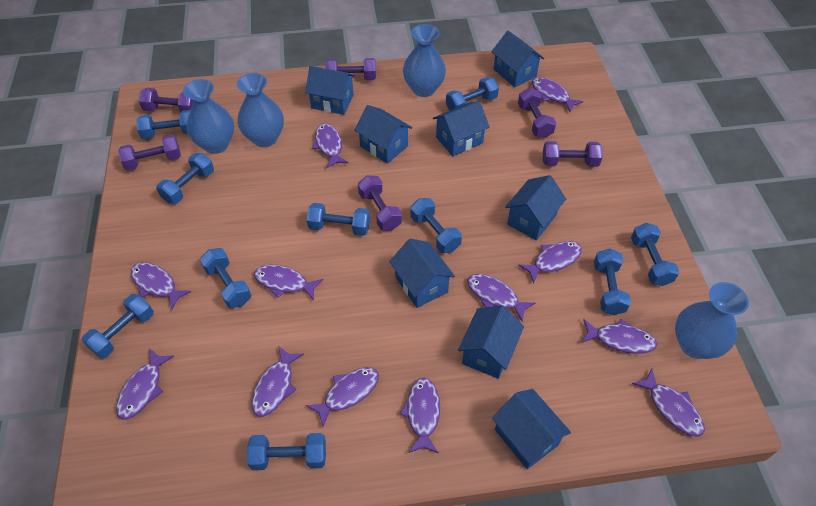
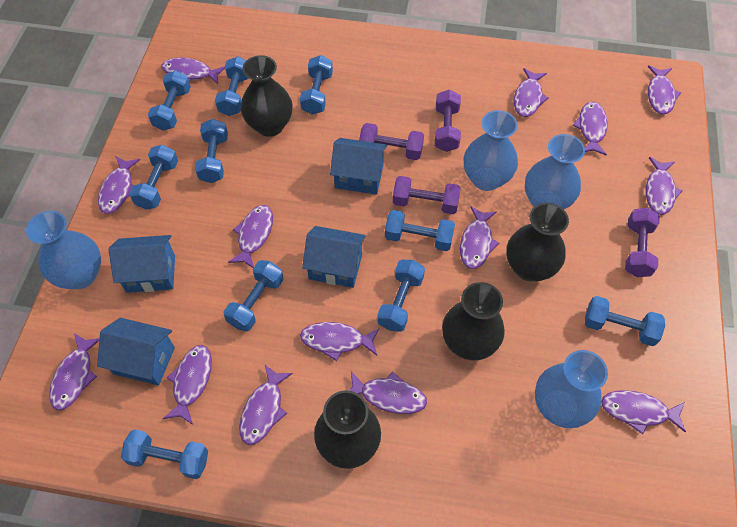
black vase: none = 0 -> [241,55,293,137] [314,390,381,469] [442,282,505,360] [506,203,569,282] = 4
blue house: [305,66,355,115] [354,105,412,164] [389,239,455,308] [433,101,489,156] [458,305,524,379] [491,31,544,87] [492,389,571,469] [505,175,566,240] = 8 -> [97,318,175,386] [108,235,175,293] [302,226,366,288] [330,138,387,194] = 4
purple dumbbell: [118,135,181,171] [139,88,194,112] [325,58,376,80] [358,175,402,230] [518,88,556,138] [543,141,603,167] = 6 -> [359,123,424,160] [393,176,461,214] [435,89,461,152] [625,208,660,277] = 4
purple fish: [116,348,174,420] [131,262,191,309] [252,346,304,417] [254,265,323,301] [306,367,379,426] [312,123,348,168] [400,377,440,453] [467,274,535,321] [518,241,582,284] [532,77,583,112] [581,319,657,354] [632,369,705,437] = 12 -> [49,333,100,410] [98,156,140,214] [161,58,225,84] [163,345,212,424] [228,205,273,268] [239,365,293,445] [300,322,380,361] [349,371,427,414] [460,206,499,269] [514,68,549,117] [573,102,608,155] [601,390,686,434] [646,157,683,215] [648,65,681,114] = 14

